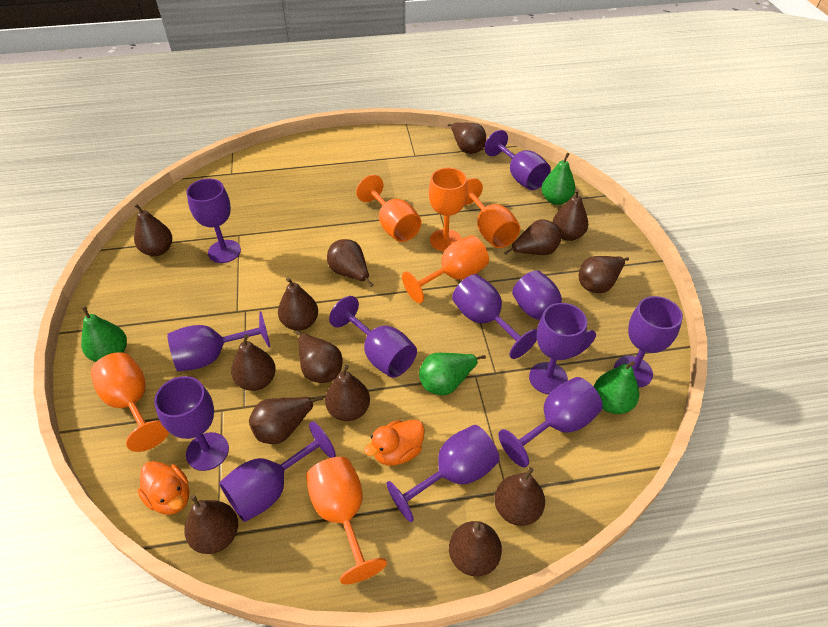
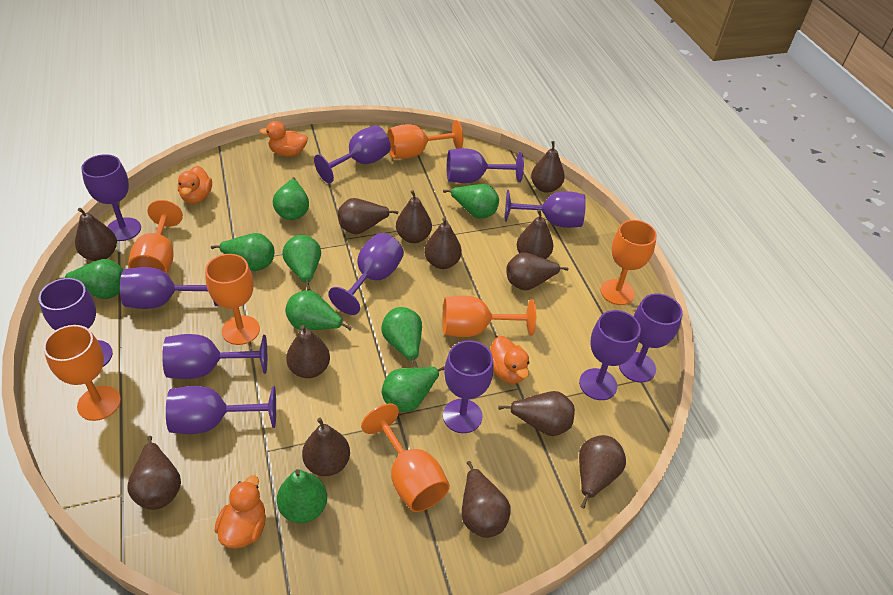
brown pear: [134,204,172,256] [184,495,238,554] [231,334,276,391] [249,396,323,444] [278,278,318,331] [296,331,342,383] [325,365,370,421] [327,239,373,287] [448,123,486,154] [449,521,502,577] [494,467,545,526] [504,219,562,255] [553,189,588,241] [579,256,629,293] = 14 -> [75,208,117,261] [127,436,181,510] [286,325,330,378] [302,418,350,476] [338,198,398,234] [396,190,432,243] [424,217,462,269] [462,461,511,538] [498,391,575,436] [507,252,569,290] [517,210,553,259] [531,141,565,193] [579,435,626,509] = 13
green pear: [81,306,127,362] [419,353,486,395] [542,153,576,205] [594,361,639,414] = 4 -> [56,259,124,299] [211,233,275,271] [273,177,309,220] [277,469,327,523] [282,235,321,290] [285,290,352,330] [381,307,422,368] [382,366,445,412] [443,184,499,219] = 9
orange duck: [138,461,189,515] [364,420,425,466] = 2 -> [178,166,212,204] [215,475,266,549] [259,121,308,156] [490,336,529,384] = 4
orange goblet: [91,352,169,452] [306,457,387,584] [356,175,421,242] [402,235,489,303] [429,168,468,251] [465,178,520,248] = 6 -> [43,325,121,421] [128,200,183,274] [205,254,260,345] [361,403,450,512] [387,120,463,159] [443,295,536,337] [600,220,657,305] = 7

